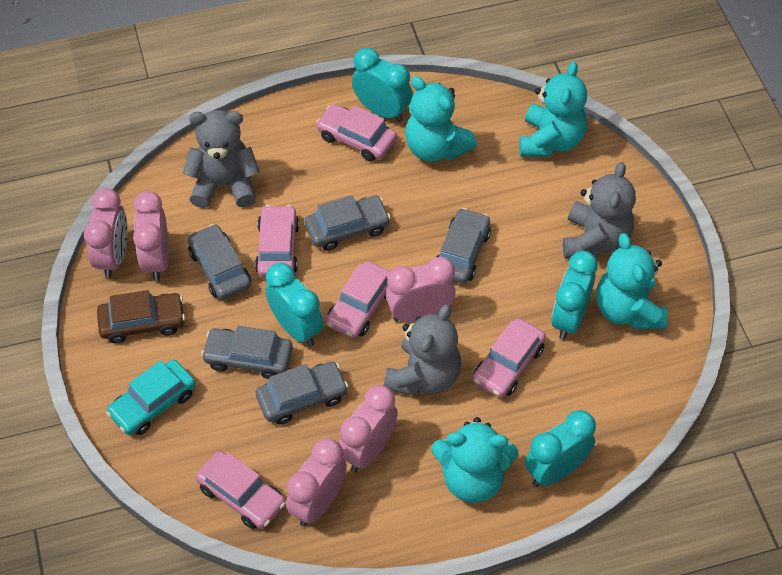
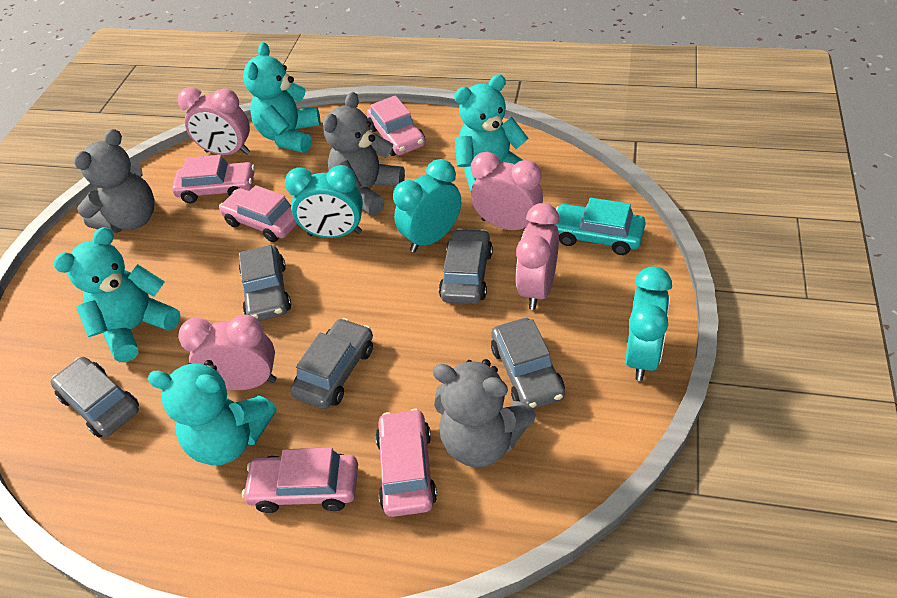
brown car: [97,290,185,344] = 1 -> none = 0
pink clock: [84,188,128,278] [133,191,169,281] [286,438,347,527] [339,385,398,472] [386,257,456,322] = 5 -> [178,87,250,155] [178,315,276,390] [471,152,543,230] [516,203,559,310] = 4
turquoise clock: [265,263,324,346] [352,48,412,122] [525,410,596,487] [551,251,598,340] = 4 -> [285,165,363,238] [393,159,461,252] [625,266,672,381] = 3

